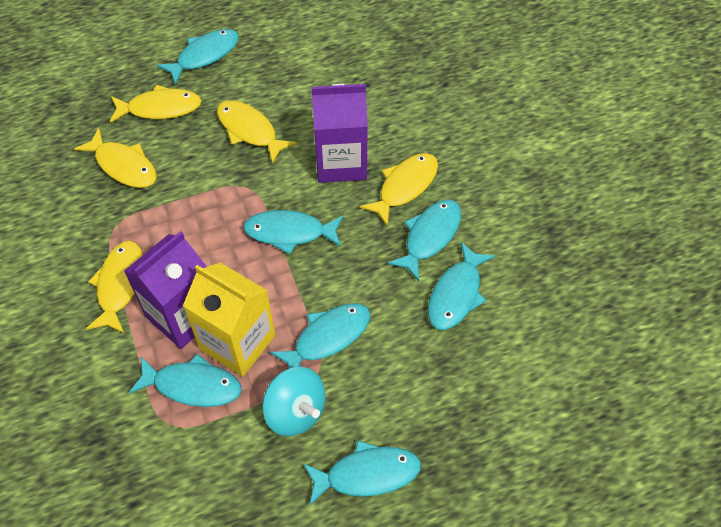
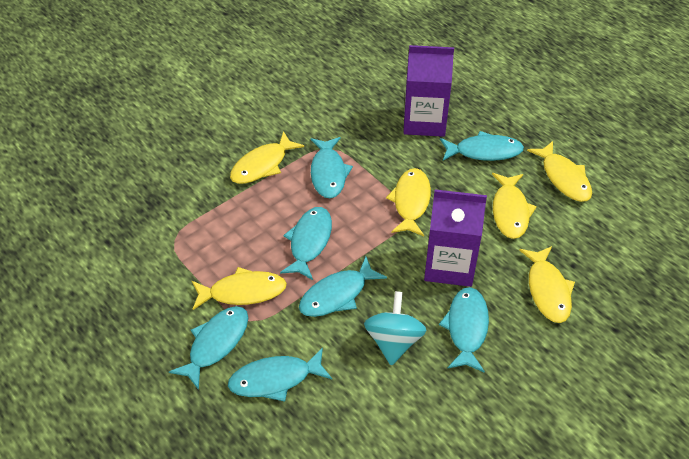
yellow carton: [183,262,276,377] = 1 -> none = 0
yellow fish: [74,128,156,188] [86,240,143,334] [110,85,202,123] [217,100,297,164] [360,153,438,227] = 5 -> [192,267,287,310] [230,131,304,184] [386,168,431,236] [492,173,537,239] [519,246,575,323] [527,141,592,202] = 6

